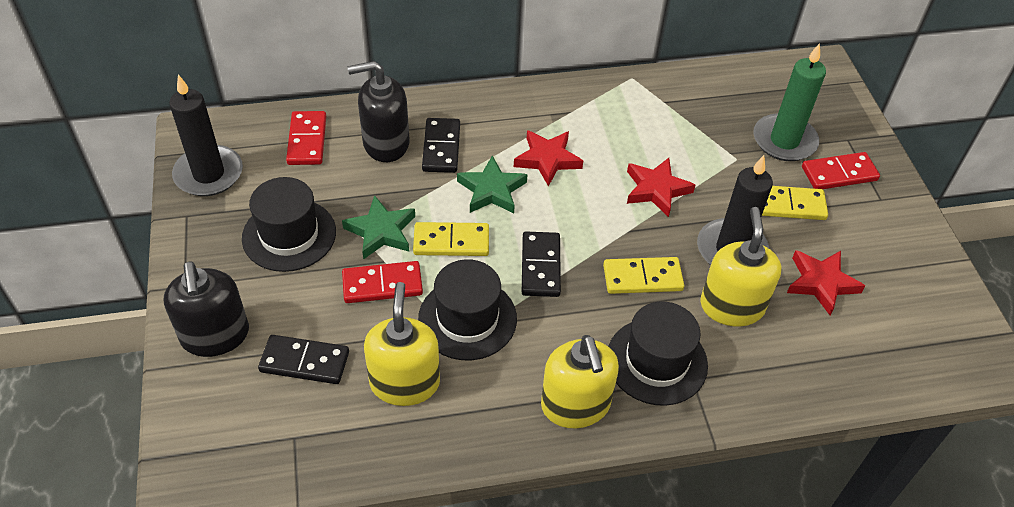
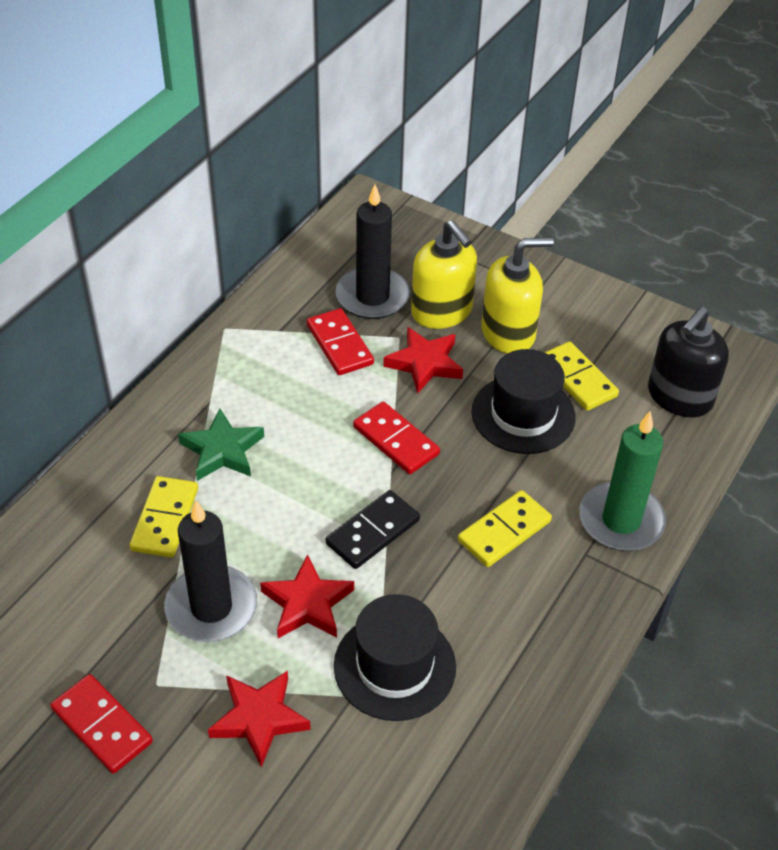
black domino: [258,335,349,384] [422,118,460,173] [522,232,561,297] = 3 -> [326,490,420,569] = 1
black hat: [242,177,336,272] [418,259,517,360] [608,301,708,406] = 3 -> [334,594,456,721] [472,349,576,454] = 2
black soap dispenser: [164,261,249,357] [347,61,409,162] = 2 -> [648,307,729,417] = 1
green star: [342,195,415,259] [457,156,528,213] = 2 -> [178,408,264,481] = 1
yellow soap dispenser: [364,282,440,406] [541,335,619,428] [700,207,781,326] = 3 -> [411,220,477,329] [481,237,554,354] = 2

